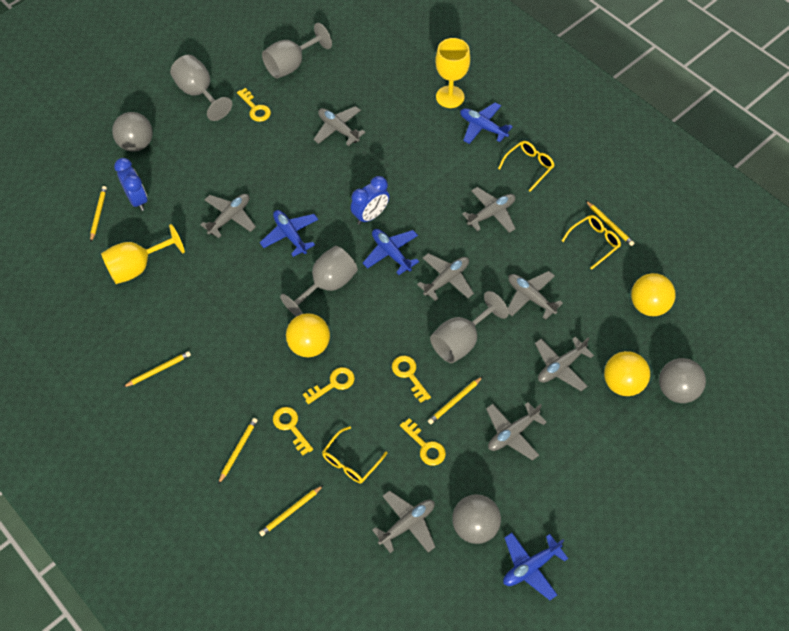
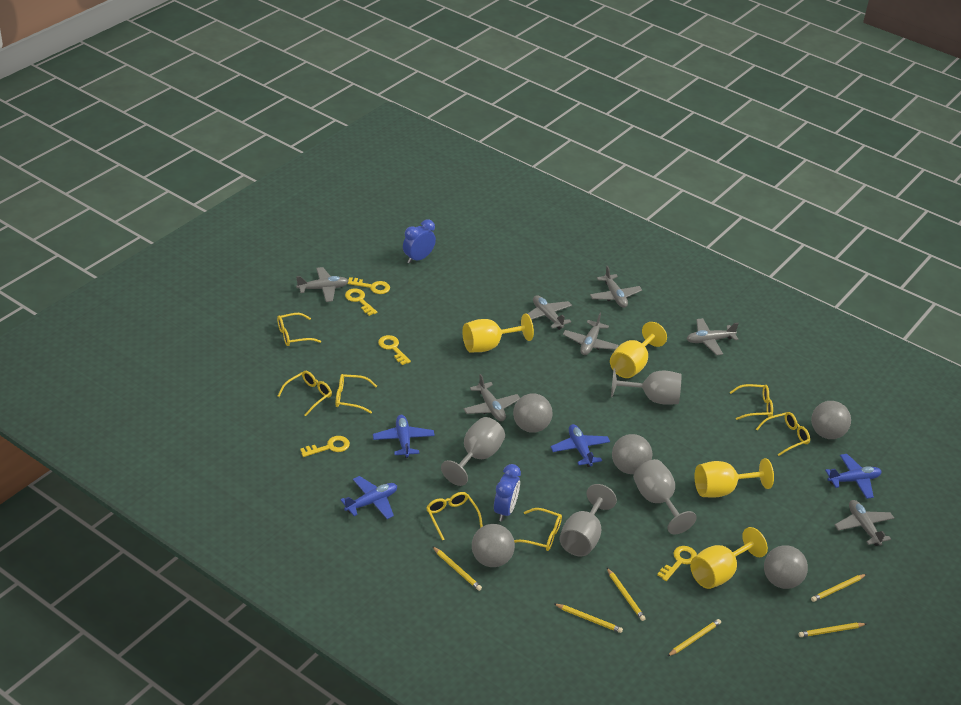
grey ball: [112,112,153,152] [452,494,501,544] [659,358,706,403] = 3 -> [472,524,515,567] [513,394,552,433] [612,434,652,474] [764,545,808,589] [811,401,851,439] = 5
grey plane: [200,194,256,238] [313,106,365,146] [372,490,435,553] [417,253,474,301] [462,187,516,233] [486,402,547,461] [508,271,563,320] [535,337,594,391] = 8 -> [296,267,348,302] [463,374,520,421] [528,295,572,330] [563,313,619,355] [590,266,642,308] [687,318,739,355] [835,500,894,546] = 7
yellow ball: [286,313,330,357] [604,351,650,396] [631,273,676,316] = 3 -> none = 0
yellow glasses: [322,426,387,483] [498,141,555,192] [562,215,621,270] = 3 -> [277,313,321,346] [278,371,332,416] [336,374,377,414] [426,492,483,541] [514,508,562,551] [730,384,773,420] [756,412,810,456] = 7
yellow goblet: [101,224,185,284] [435,38,470,108] = 2 -> [462,313,534,352] [610,322,667,378] [690,527,768,589] [695,458,774,498] = 4

